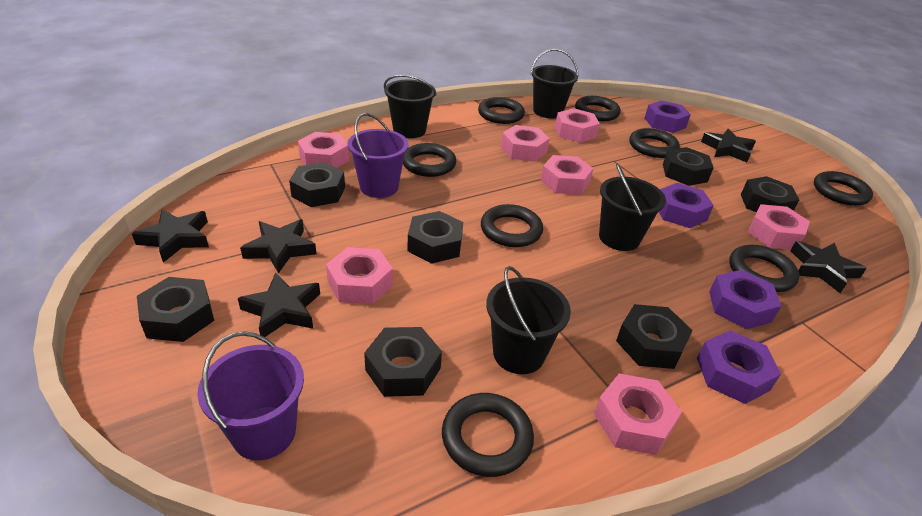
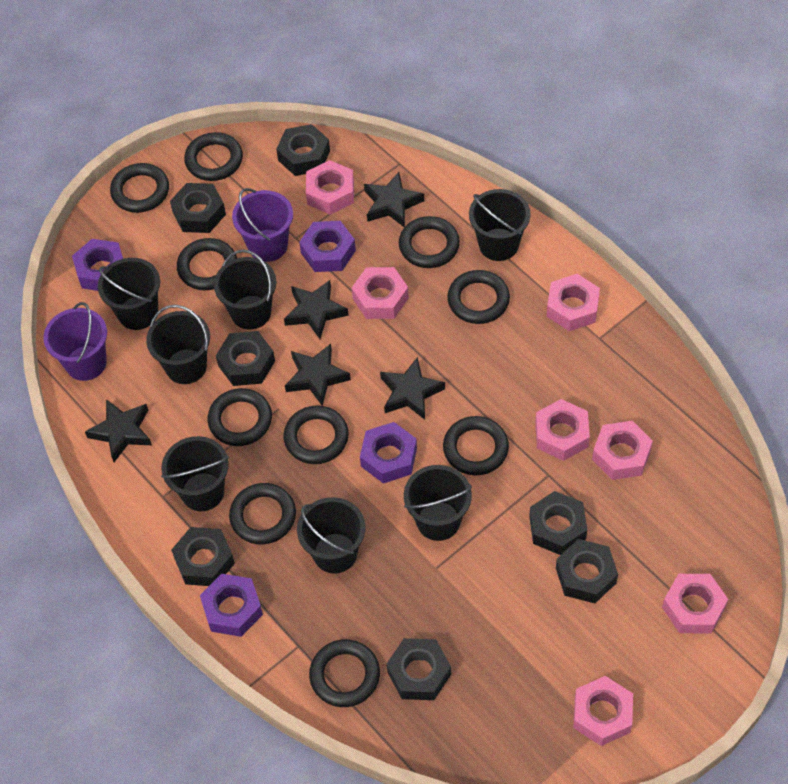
black bucket: [384,75,437,138] [486,266,571,374] [531,49,579,118] [599,164,666,251] = 4 -> [98,258,160,330] [146,305,210,384] [161,436,229,511] [214,250,277,330] [297,497,365,574] [404,465,472,541] [469,189,530,261] = 7
black ring: [403,143,456,177] [442,393,534,477] [478,97,525,124] [481,204,543,247] [575,96,621,121] [629,128,680,158] [729,245,800,292] [814,171,873,206] = 8 -> [110,163,169,213] [177,238,237,290] [184,132,243,181] [208,388,272,446] [229,483,296,544] [283,405,349,464] [309,639,380,707] [399,216,460,268] [443,416,509,475] [447,270,510,324] = 10

